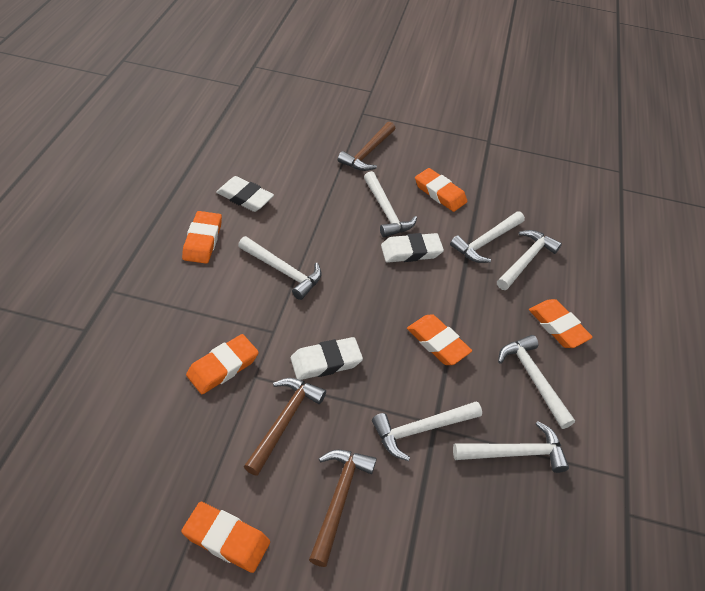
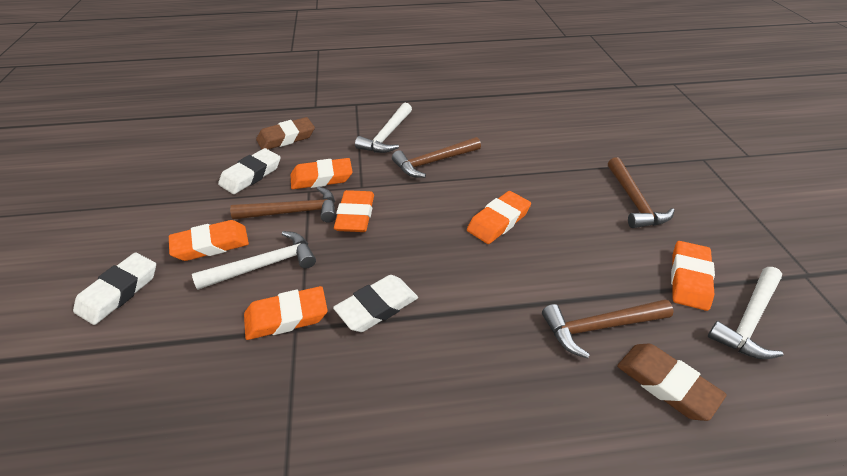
brown eraser: none = 0 -> [256,117,315,149] [617,344,726,421] = 2
brown hammer: [244,378,326,476] [309,450,377,567] [338,122,395,171] = 3 -> [230,186,336,223] [392,137,481,178] [542,299,674,359] [608,157,675,228] = 4
white hammer: [238,236,322,300] [364,171,417,237] [372,401,482,461] [450,211,525,263] [453,421,569,473] [497,230,562,290] [498,335,575,429] = 7 -> [192,231,316,290] [355,103,412,153] [708,267,783,359] = 3

